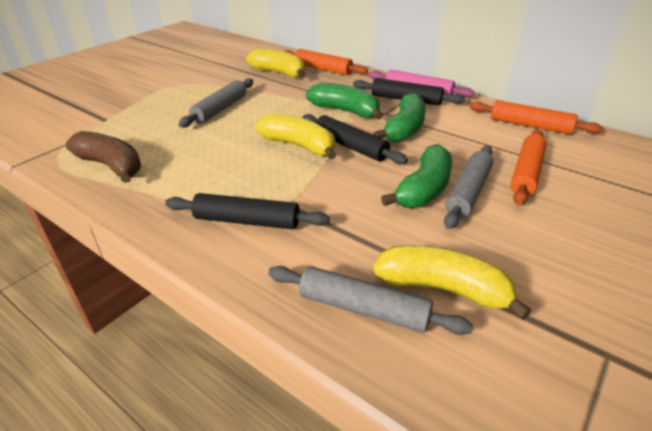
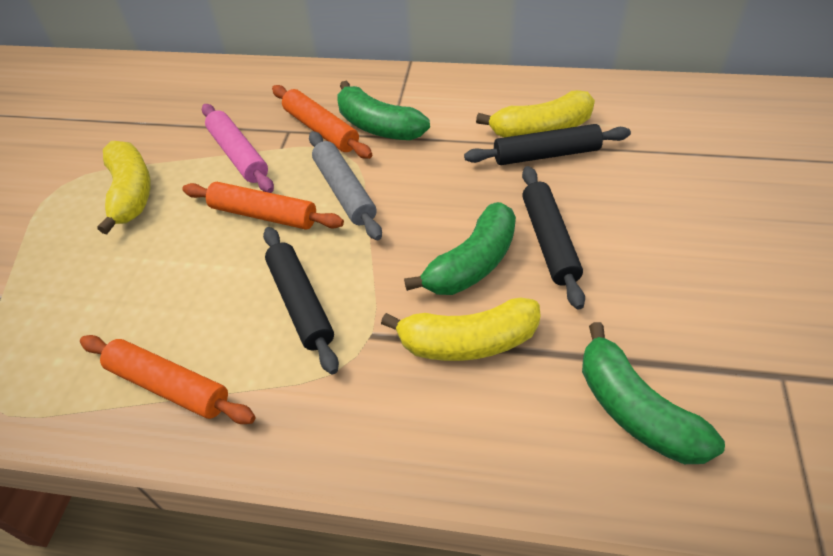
brown banana: [66,131,141,183] = 1 -> none = 0
grey rolling pin: [178,78,253,128] [268,266,473,335] [444,146,493,229] = 3 -> [309,131,382,240] = 1

